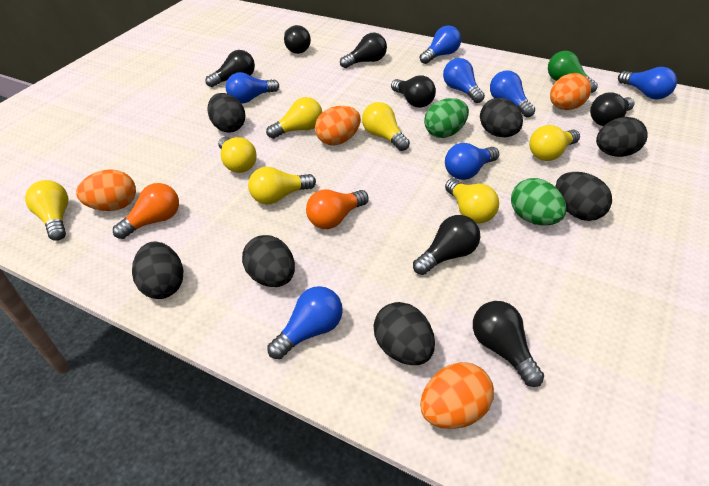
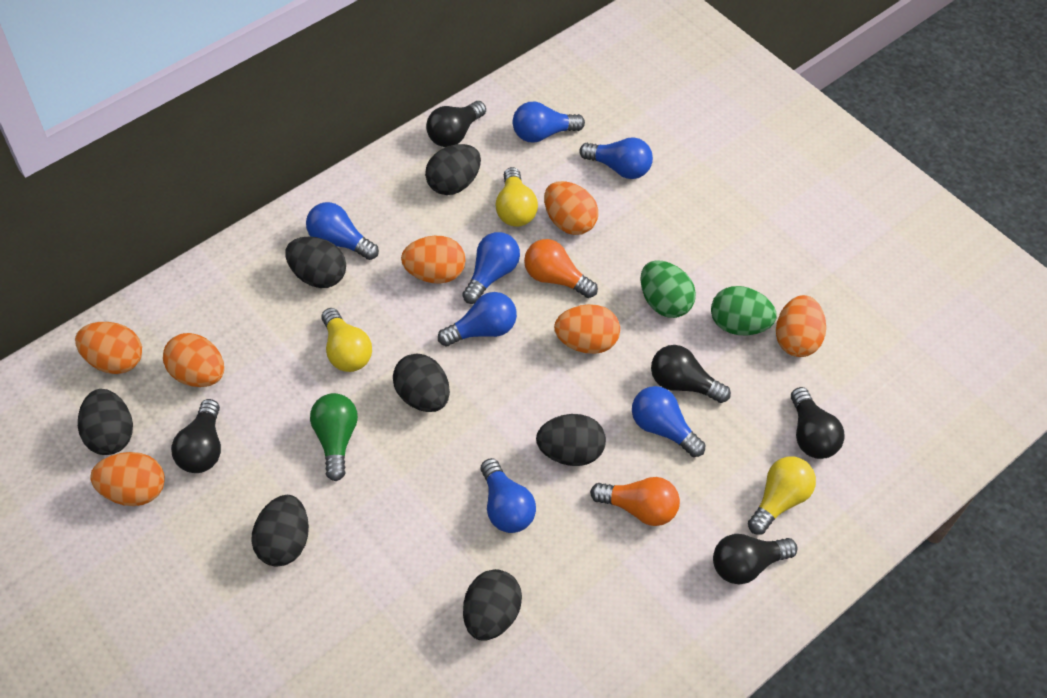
black light bulb: [205,50,255,87] [284,25,311,54] [340,32,387,68] [391,75,436,108] [413,215,480,275] [473,301,544,387] [590,92,635,126] = 7 -> [171,399,221,473] [426,101,486,147] [651,345,731,403] [713,534,797,585] [791,387,845,459] = 5
orange egg: [76,169,136,211] [315,106,361,145] [420,362,494,429] [550,73,591,110] = 4 -> [75,322,142,374] [90,452,165,506] [163,333,224,387] [401,235,466,284] [544,181,598,235] [554,304,620,354] [776,295,826,357] = 7
yellow light bulb: [25,180,68,241] [218,137,257,173] [248,167,316,204] [266,97,322,139] [362,102,410,151] [445,178,499,224] [529,125,580,161] = 7 -> [322,308,372,372] [495,167,538,227] [748,457,816,535] = 3

